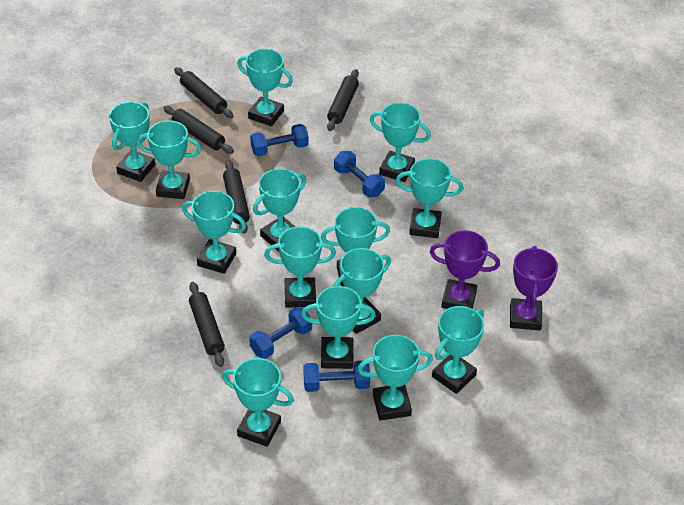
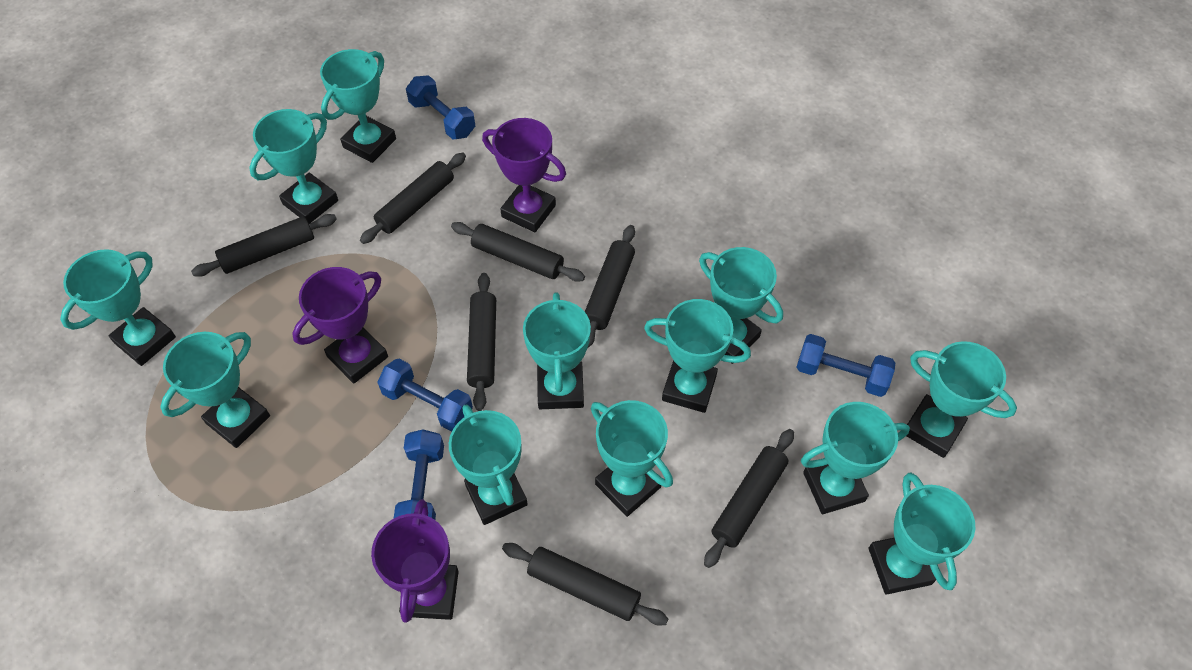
black rolling pin: [163,106,234,154] [174,67,233,118] [189,282,225,367] [223,160,250,234] [327,69,359,131] = 5 -> [191,214,337,277] [360,153,466,244] [451,222,585,282] [467,273,496,411] [502,543,668,626] [585,225,635,347] [704,429,794,568] = 7
purple trophy: [430,230,500,309] [510,246,558,331] = 2 -> [292,267,388,383] [371,499,459,623] [482,118,566,232] = 3
turquoise trophy: [109,102,155,182] [136,120,201,199] [182,191,246,274] [222,358,294,447] [238,49,293,126] [253,169,306,252] [264,226,336,308] [301,286,376,369] [321,207,390,287] [332,248,391,334] [357,335,433,421] [370,103,431,182] [396,158,463,238] [432,306,484,394] = 14 -> [60,249,176,366] [160,332,270,448] [249,109,338,224] [320,49,396,163] [449,404,528,525] [523,292,591,409] [591,400,673,517] [644,299,751,413] [699,247,783,364] [801,402,910,514] [868,472,976,595] [906,341,1017,458] = 12

